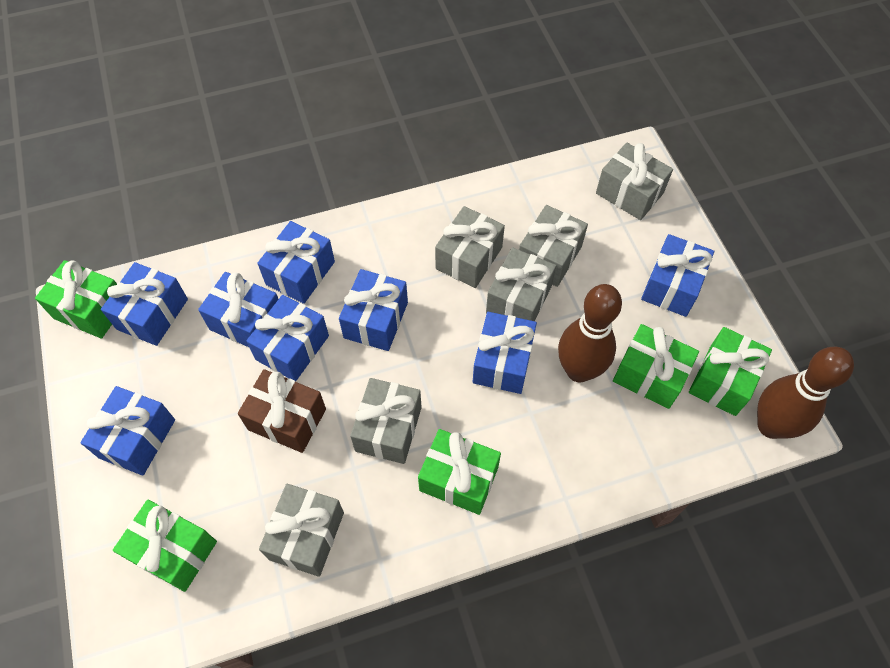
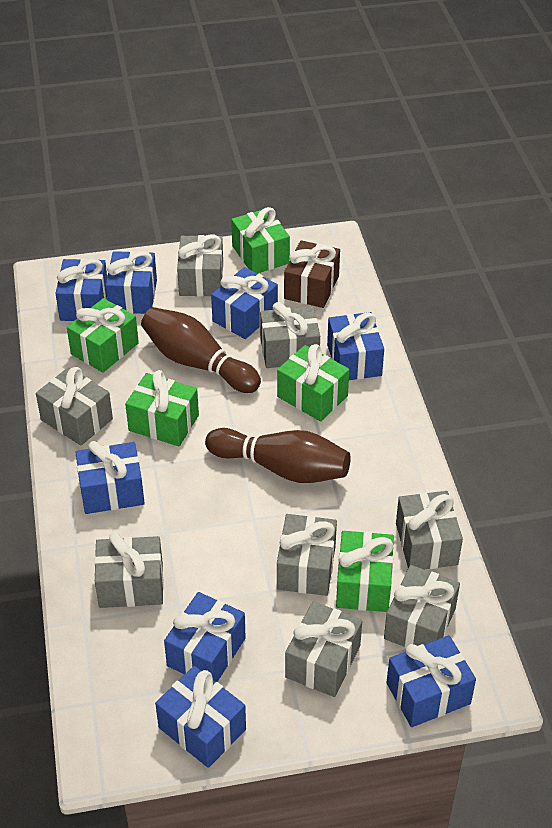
grey gift: [259,484,344,577] [350,378,422,464] [435,206,505,288] [486,247,556,321] [519,205,588,287] [596,142,673,220] = 6 -> [36,367,113,445] [94,532,164,608] [177,235,223,297] [260,302,320,368] [277,514,337,596] [285,601,362,697] [384,565,460,648] [396,491,463,569] = 8

